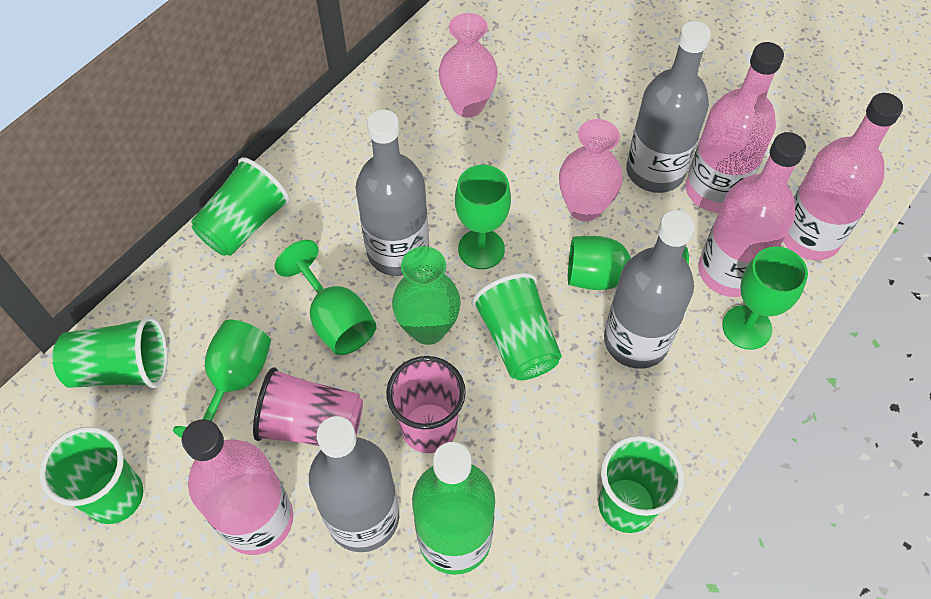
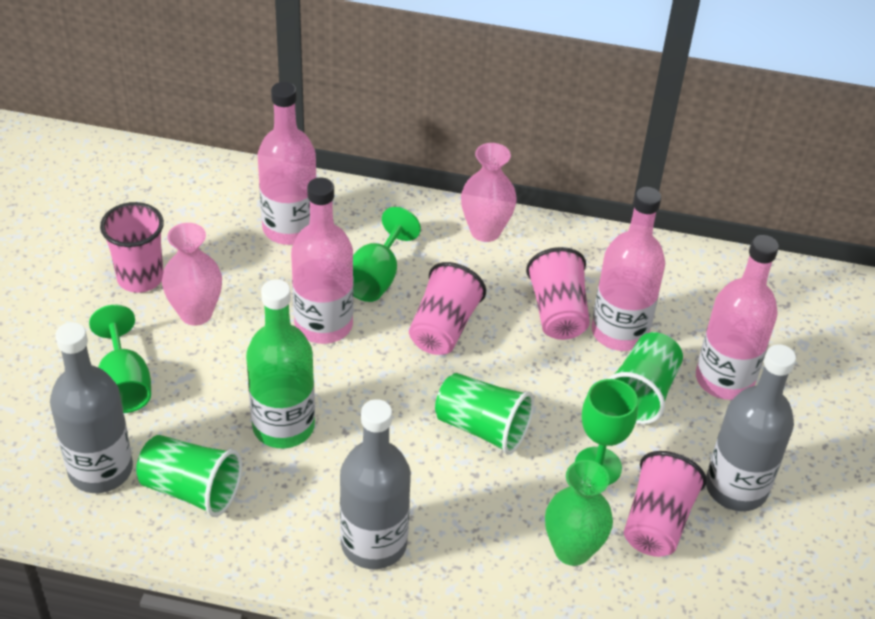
green cup: [39,427,143,524] [52,316,168,388] [191,157,290,256] [472,273,562,380] [598,435,684,533] = 5 -> [136,435,242,517] [435,373,534,455] [608,332,683,424] = 3
green goblet: [173,319,271,438] [275,240,376,355] [455,165,511,269] [568,236,689,290] [722,247,808,350] = 5 -> [89,305,151,413] [353,207,421,302] [575,379,638,485] = 3
grey bottle: [309,416,399,552] [356,109,429,276] [604,210,695,369] [626,21,711,193] = 4 -> [50,322,133,493] [340,399,411,569] [706,344,796,511] = 3
pink cup: [253,367,363,446] [386,356,466,453] = 2 -> [100,202,164,293] [409,262,486,355] [526,247,590,340] [624,451,707,557] = 4

